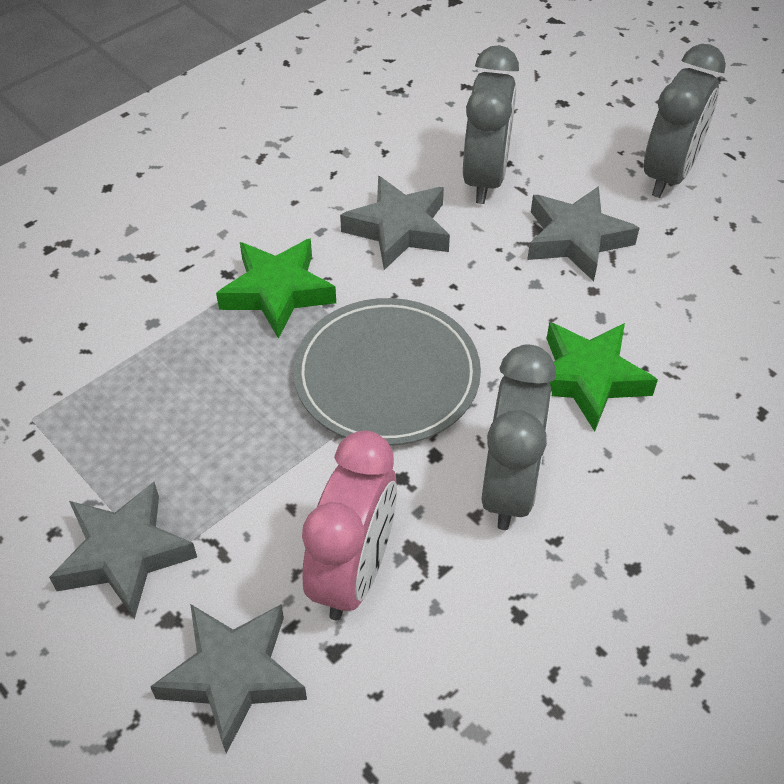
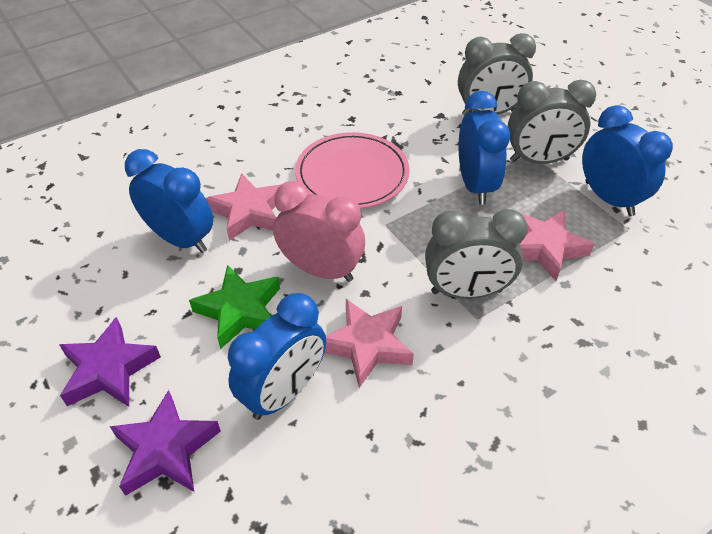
blue clock: none = 0 -> [125,149,213,253] [228,293,326,420] [459,91,510,205] [582,105,673,216] = 4
green star: [216,238,336,339] [547,322,658,432] = 2 -> [189,265,280,349] = 1
grey plate: [293,298,481,445] = 1 -> none = 0
grey star: [49,482,197,619] [150,604,307,753] [340,176,450,270] [527,186,639,281] = 4 -> none = 0
pink plate: none = 0 -> [295,132,410,209] = 1
pink star: none = 0 -> [206,174,280,241] [324,299,414,388] [519,210,594,281] = 3
purple star: none = 0 -> [59,317,161,407] [110,390,221,496] = 2

